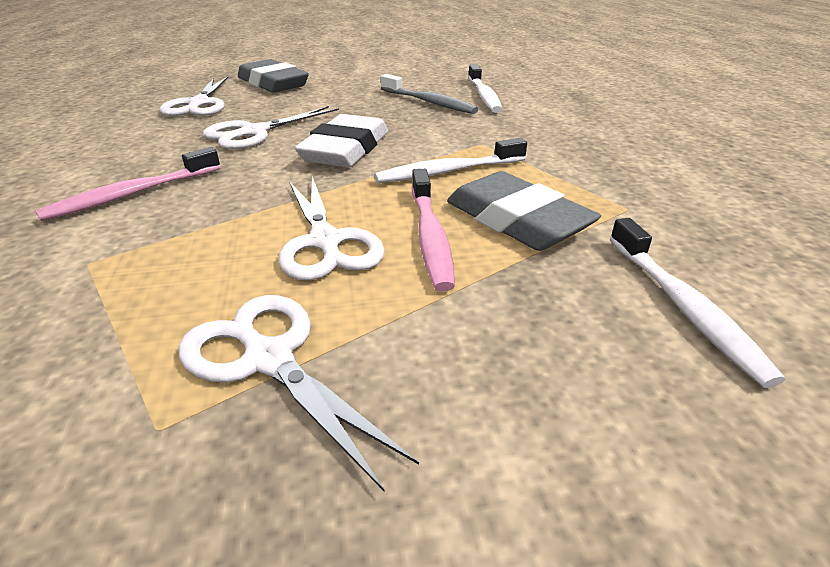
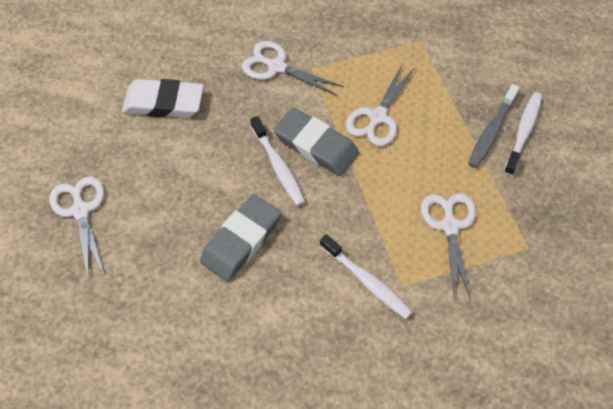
pink toothbrush: [35,147,220,221] [412,169,455,292] = 2 -> none = 0

